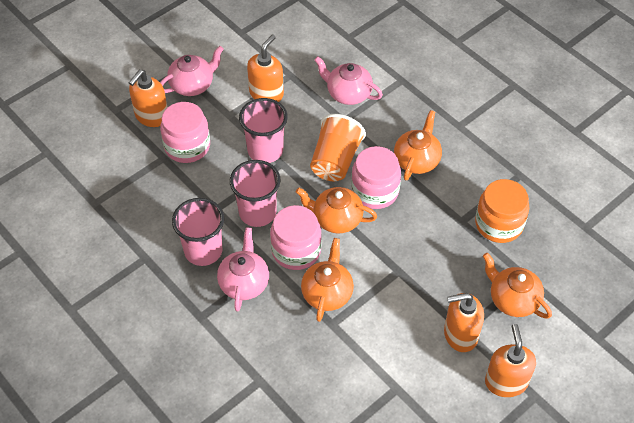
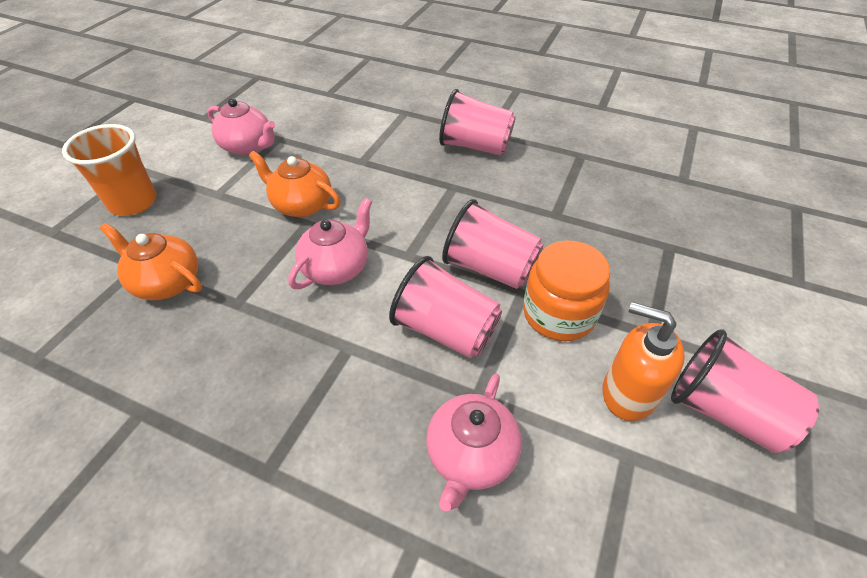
orange soap dispenser: [129,69,168,127] [247,35,284,102] [444,293,484,352] [485,324,536,397] = 4 -> [602,302,685,421] = 1
orange teapot: [296,187,377,233] [301,238,354,322] [394,110,442,180] [483,253,552,319] = 4 -> [100,223,202,300] [249,151,341,217] = 2
pink cup: [172,198,224,266] [230,160,280,227] [239,98,288,163] = 3 -> [389,256,502,358] [439,89,516,155] [442,199,543,289] [671,329,819,453] = 4
pink jar: [160,102,210,163] [270,205,322,270] [351,146,401,209] = 3 -> none = 0

